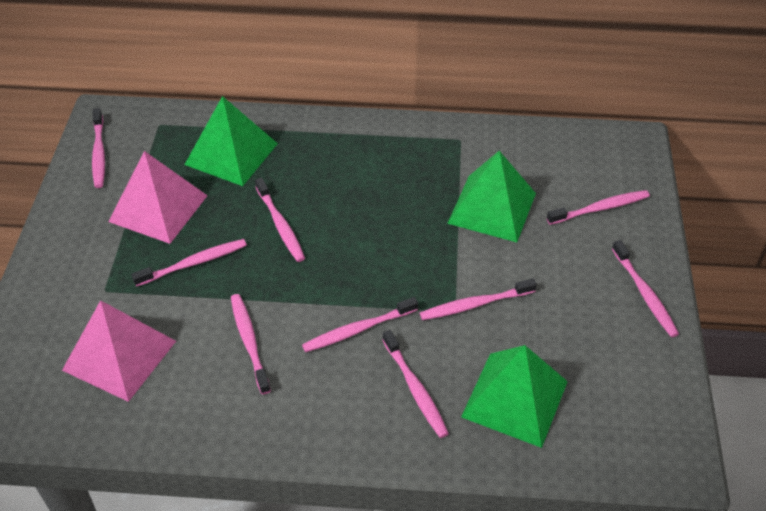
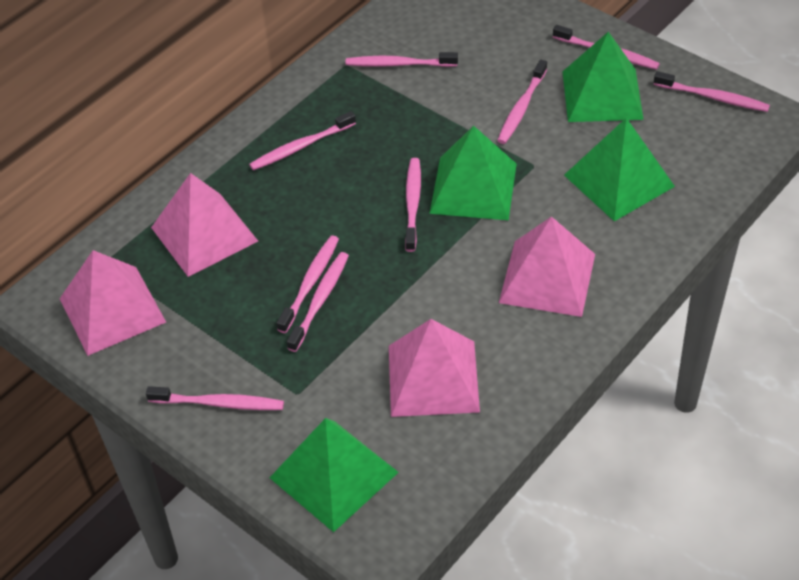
green pyramid: [184,96,278,186] [447,151,536,242] [461,345,568,448] = 3 -> [270,418,399,532] [430,126,517,220] [562,32,644,122] [564,118,675,221] = 4
pink pyramid: [62,300,176,402] [109,151,208,244] = 2 -> [60,250,166,356] [151,173,258,277] [389,319,480,417] [499,216,595,317] = 4

